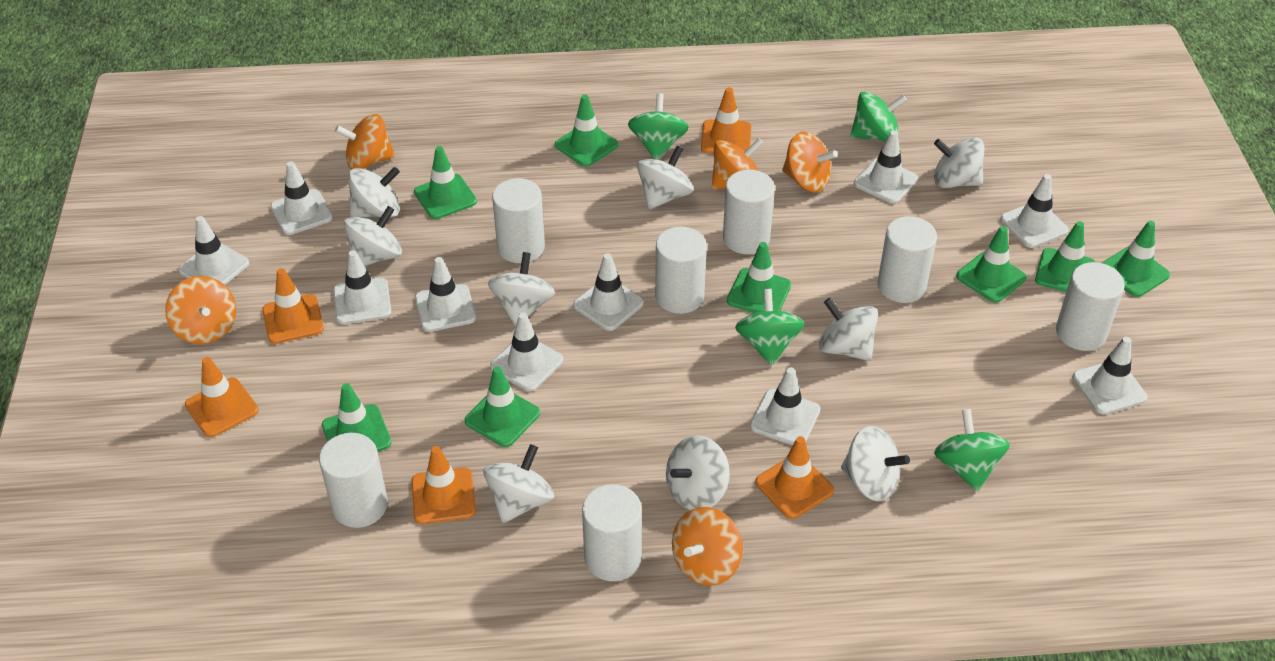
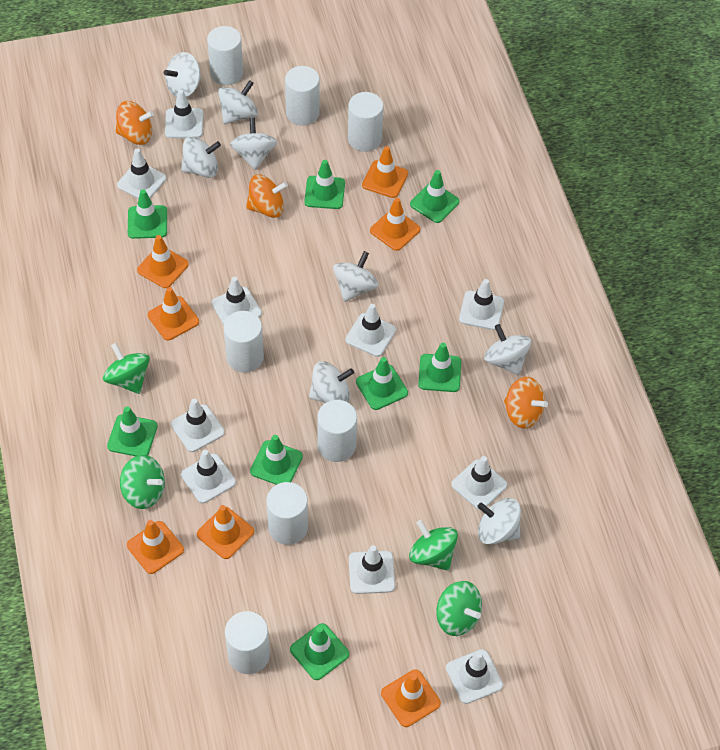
orange spinning top: [165,276,236,345] [335,114,395,170] [672,507,743,586] [712,138,763,189] [782,132,838,192] = 5 -> [115,101,154,145] [246,174,288,218] [504,377,548,428] = 3
orange traffic cone: [185,357,259,437] [262,268,324,344] [411,446,476,524] [701,87,751,154] [755,436,834,519] = 5 -> [127,520,184,574] [137,235,189,288] [148,287,199,340] [197,505,254,559] [362,146,408,198] [370,198,420,251] [381,669,441,727] = 7
white spinning top: [344,206,402,266] [348,167,400,217] [483,444,554,523] [488,252,555,326] [637,146,694,209] [666,435,730,510] [819,298,878,361] [841,426,910,501] [934,137,985,188] = 9 -> [164,52,201,97] [181,136,221,178] [218,80,258,124] [230,118,277,170] [309,361,354,403] [333,251,378,302] [477,498,521,545] [484,324,531,375] = 8

